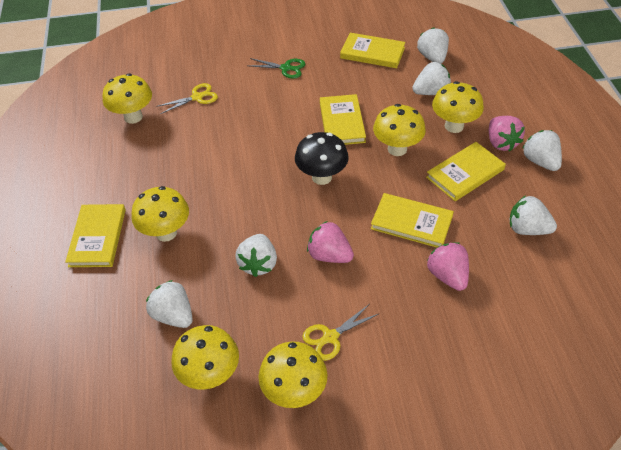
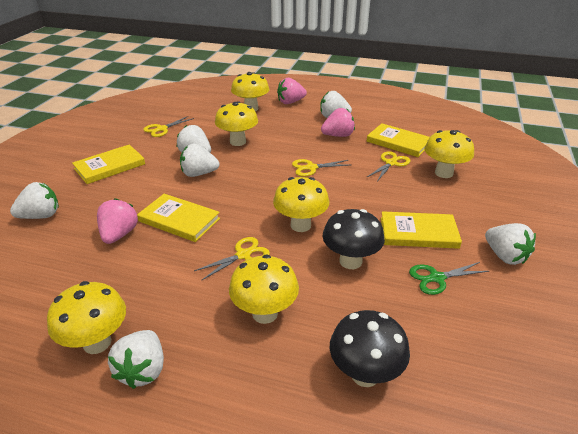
black mushroom: [295,132,349,185] = 1 -> [322,209,385,269] [330,310,410,387] = 2
yellow book: [65,204,126,267] [320,94,366,145] [340,33,406,68] [371,193,454,248] [426,142,506,201] = 5 -> [72,144,145,184] [137,194,220,242] [367,123,430,157] [381,211,462,249] = 4
yellow scissors: [156,83,218,114] [302,304,378,361] = 2 -> [143,116,194,137] [194,237,270,281] [292,159,349,177] [367,151,411,181] = 4

